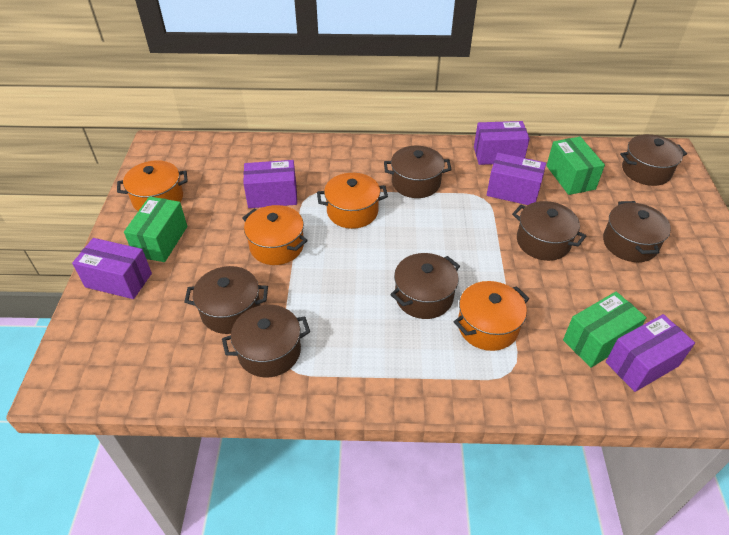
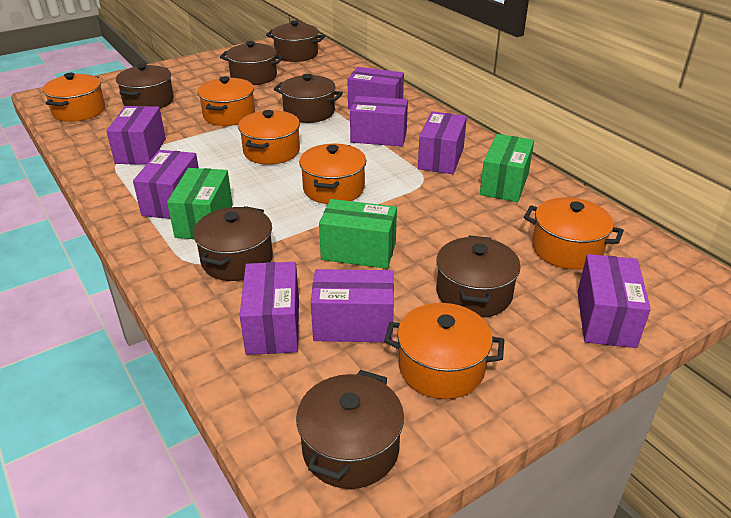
orange pot: [117,160,188,211] [242,205,308,265] [317,173,388,229] [454,281,529,351] = 4 -> [43,73,105,122] [197,76,255,126] [238,110,300,165] [299,144,367,204] [384,303,504,399] [524,197,624,270] = 6
purple box: [72,238,152,299] [243,160,297,208] [474,121,530,165] [487,153,546,205] [606,314,695,392] = 5 -> [106,106,166,165] [133,150,199,219] [240,262,299,355] [311,269,394,342] [348,67,404,109] [350,96,408,146] [418,111,467,174] [577,254,651,348] = 8

